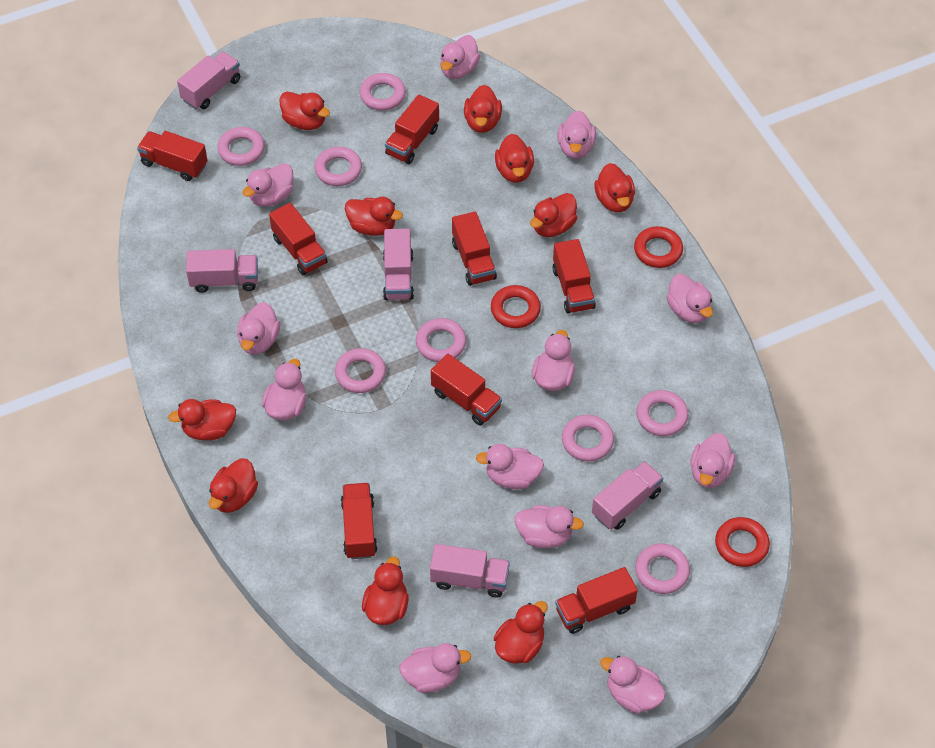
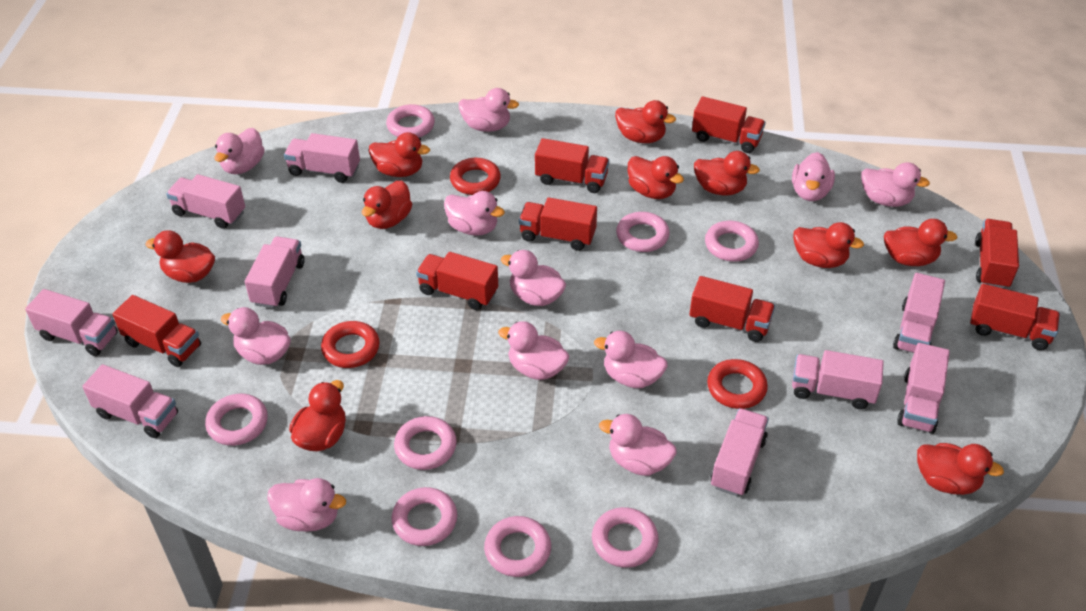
pink duck: [237,302,280,355] [242,163,294,207] [262,359,307,420] [399,643,471,693] [440,35,480,79] [476,444,544,489] [515,505,584,548] [532,330,575,391] [558,110,596,159] [600,656,666,714] [666,274,713,323] [690,433,735,488] = 12 -> [214,128,265,174] [221,307,291,365] [267,478,346,532] [444,191,505,236] [459,88,519,132] [498,321,569,380] [501,250,566,306] [594,331,668,388] [599,414,677,476] [792,152,835,201] [861,162,930,207] = 11
pink truck: [177,51,240,109] [186,249,258,293] [383,229,414,300] [430,544,510,598] [592,461,663,530] = 5 -> [25,289,118,356] [82,364,178,438] [166,174,245,229] [245,236,305,308] [284,133,360,183] [710,408,769,496] [792,350,884,409] [893,273,945,353] [897,343,950,434] = 9

